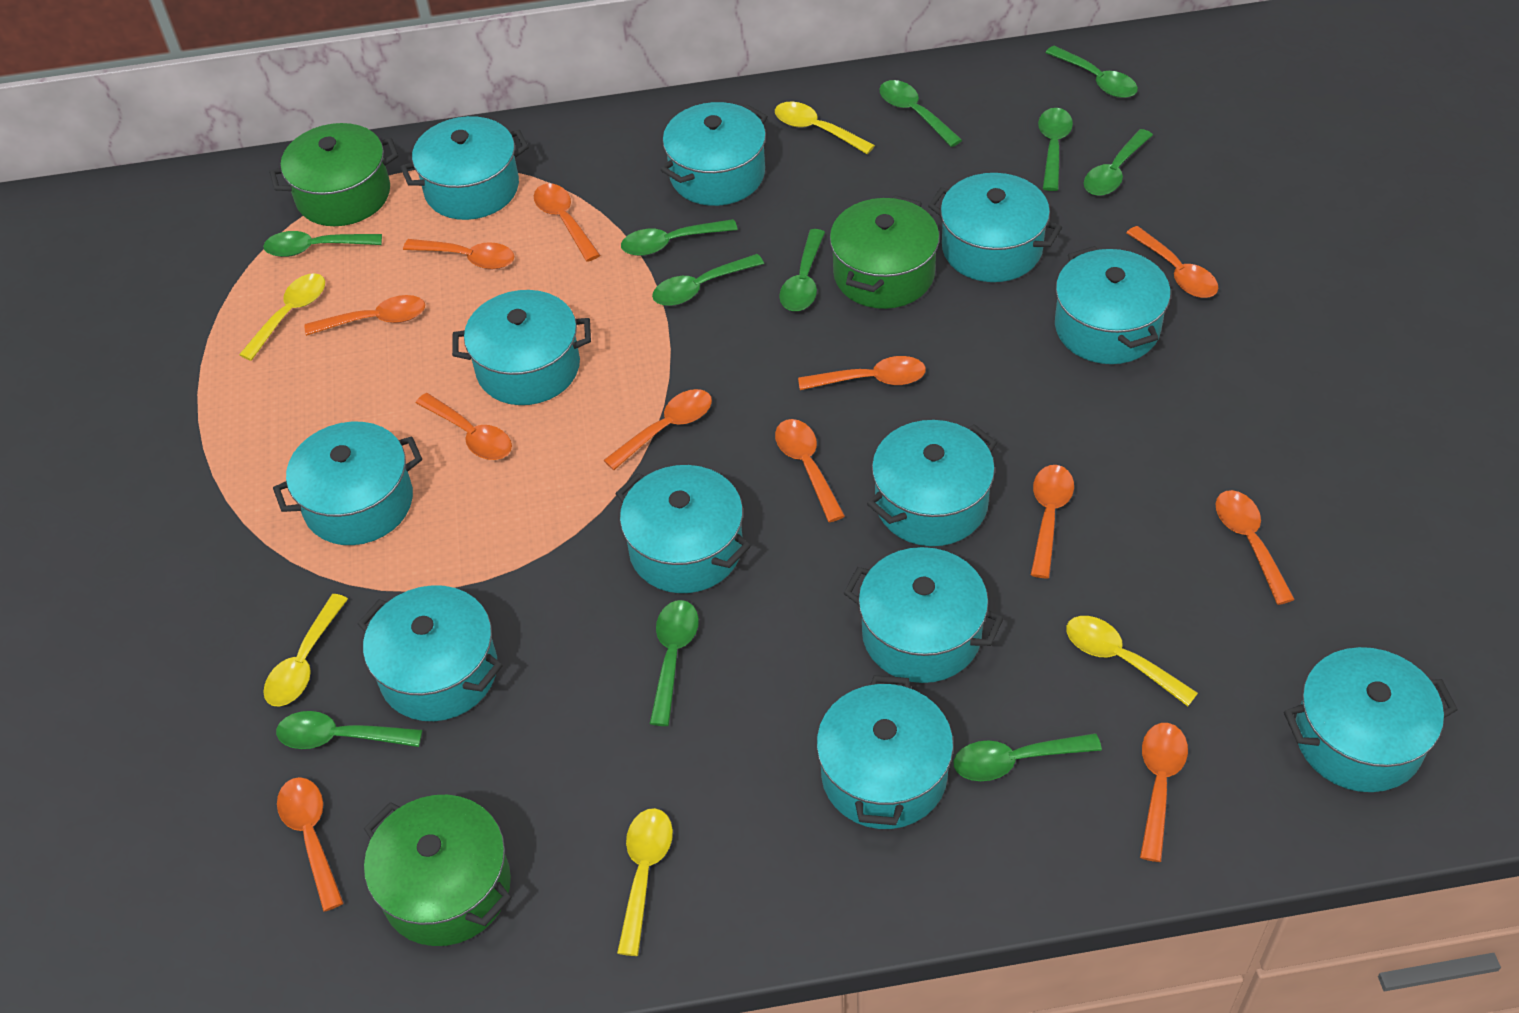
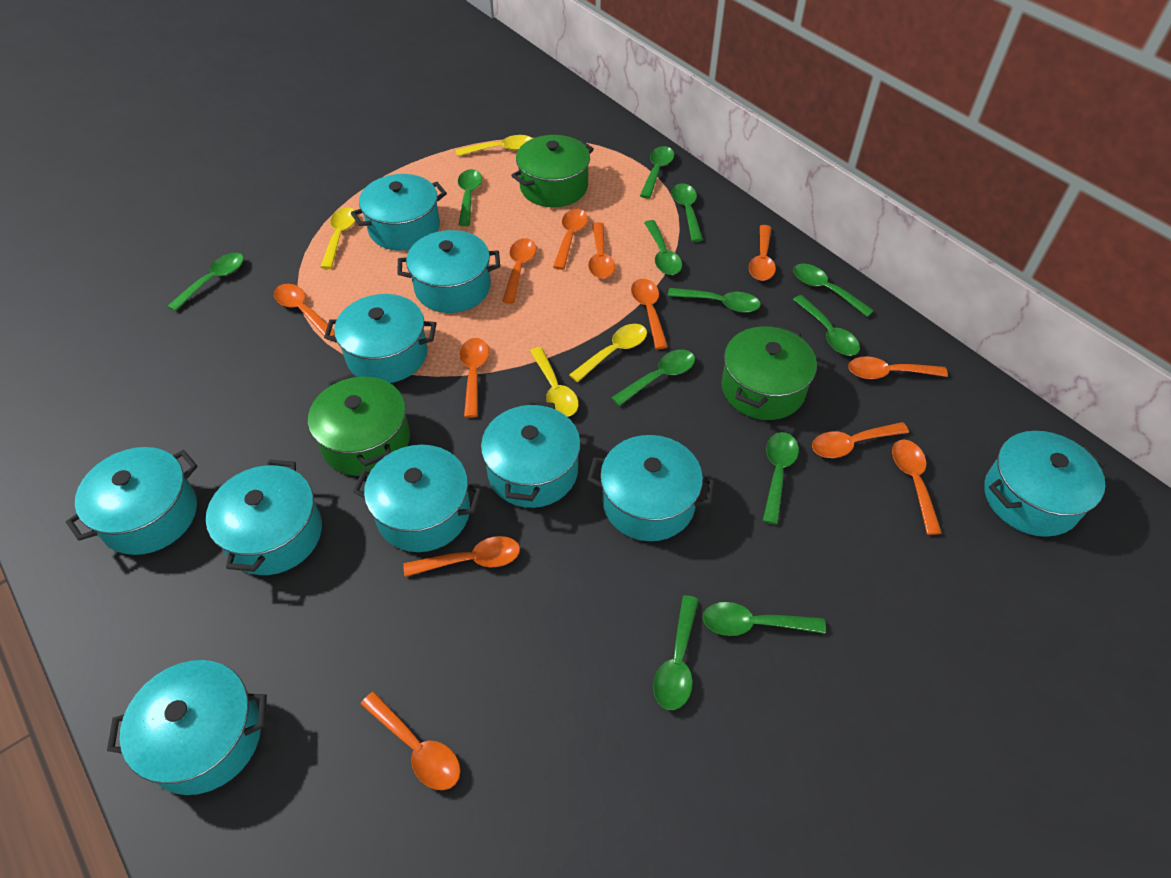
green spoon: [263,231,382,257] [276,711,422,749] [621,219,738,256] [650,600,699,726] [652,254,764,306] [779,229,825,311] [880,80,962,147] [954,733,1102,781] [1038,108,1073,191] [1046,46,1138,98] [1084,129,1153,196] = 11 -> [168,253,244,311] [458,169,482,226] [611,350,695,406] [640,146,674,199] [644,220,682,275] [653,595,699,710] [668,288,761,313] [672,183,703,242] [703,602,826,636] [763,432,799,524] [793,264,874,317] [793,295,860,356] = 12
turquoise pot: [273,422,422,545] [358,585,503,721] [400,116,529,220] [452,290,591,405] [615,465,751,593] [660,102,768,206] [816,675,953,829] [844,547,1004,683] [867,420,997,546] [928,173,1062,282] [1055,246,1171,364] [1284,647,1458,792] = 12 -> [66,447,198,555] [107,660,267,795] [206,459,322,575] [324,294,436,383] [351,174,447,251] [353,445,482,552] [397,230,500,313] [481,400,581,508] [587,435,715,541] [984,431,1105,537] = 10
yellow spoon: [239,273,325,361] [263,594,348,707] [617,808,673,956] [775,102,875,154] [1066,616,1198,706] = 5 -> [320,207,355,269] [456,135,532,156] [530,347,579,417] [569,324,647,382] = 4

